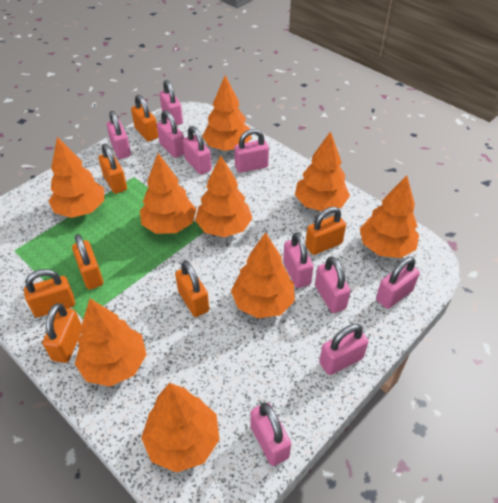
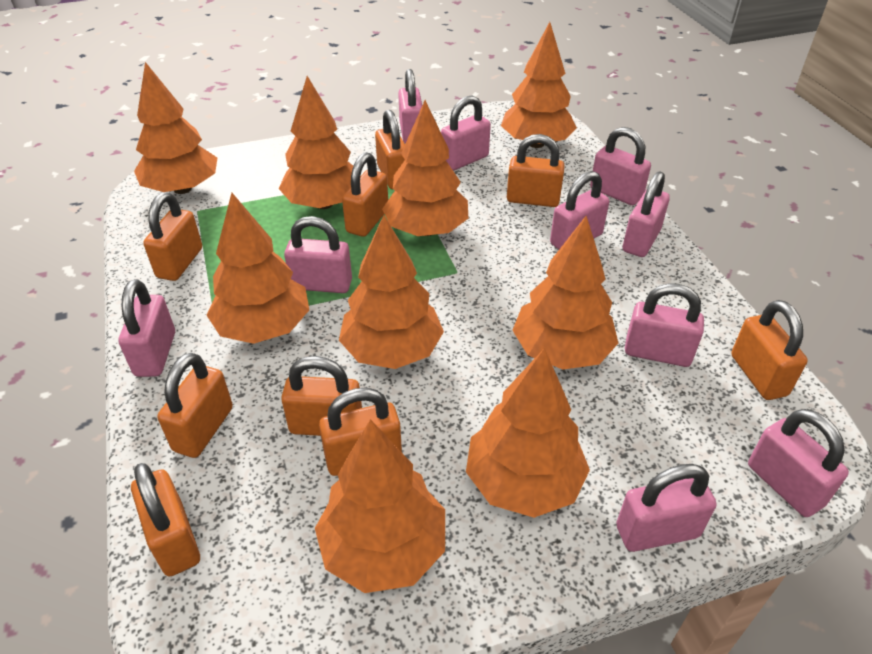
orange padlock: [24,269,75,317] [43,303,82,363] [72,234,103,290] [98,144,127,194] [131,95,158,142] [175,261,209,317] [305,207,346,255] = 7 -> [131,463,200,577] [143,192,202,281] [157,353,233,458] [281,356,362,436] [319,387,402,476] [342,152,388,237] [375,110,405,189] [507,134,565,207] [731,300,808,400] = 9

